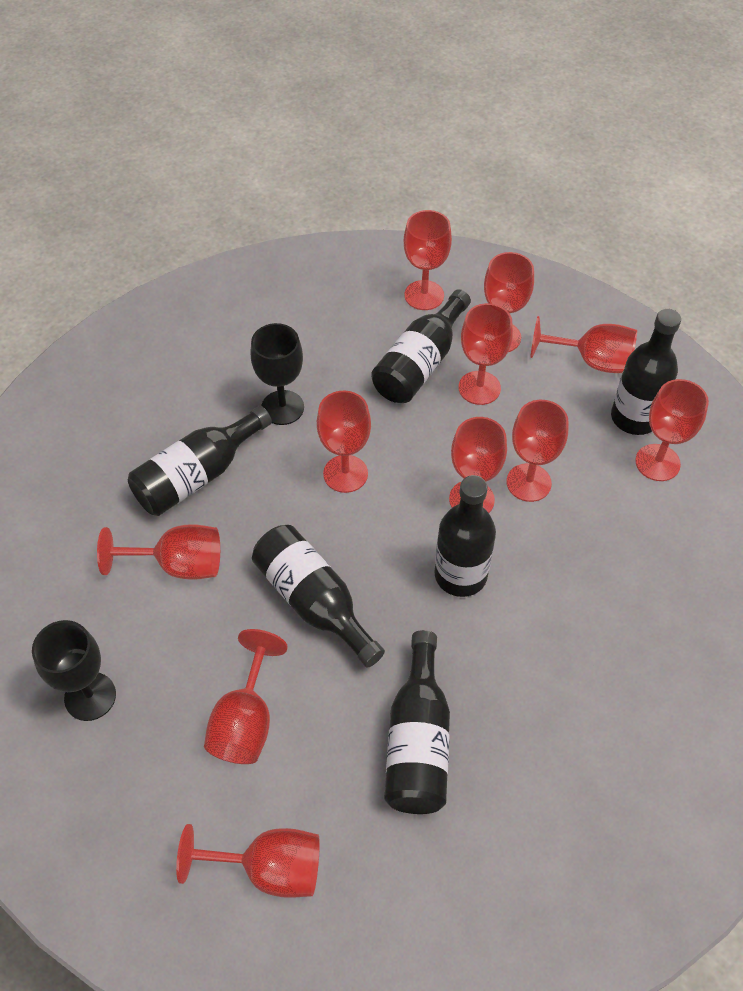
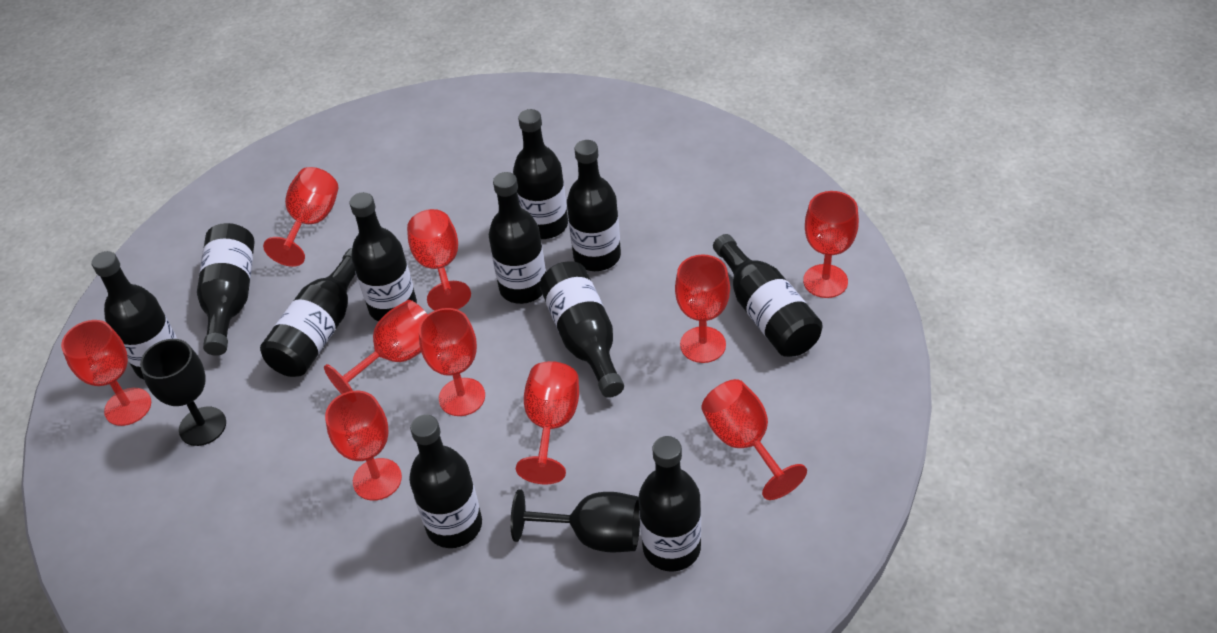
black bottle: [128,406,272,516] [252,525,385,668] [371,289,471,403] [384,630,450,814] [434,475,496,597] [611,309,681,435] = 6 -> [91,251,177,379] [197,223,255,356] [260,248,356,377] [349,192,417,321] [409,415,482,548] [489,172,546,304] [513,109,568,239] [539,261,624,398] [567,140,621,271] [639,436,701,572] [713,234,823,357] = 11
red goblet: [97,524,220,580] [176,824,320,898] [204,629,288,764] [317,391,371,493] [404,210,452,310] [449,417,507,513] [459,303,513,405] [484,252,534,352] [506,400,569,502] [530,316,637,373] [635,379,709,481] = 11 -> [61,320,151,426] [263,167,338,267] [324,300,428,394] [325,391,402,501] [407,209,471,310] [419,308,485,416] [516,361,579,484] [675,254,730,363] [701,379,807,500] [803,191,859,298] = 10

